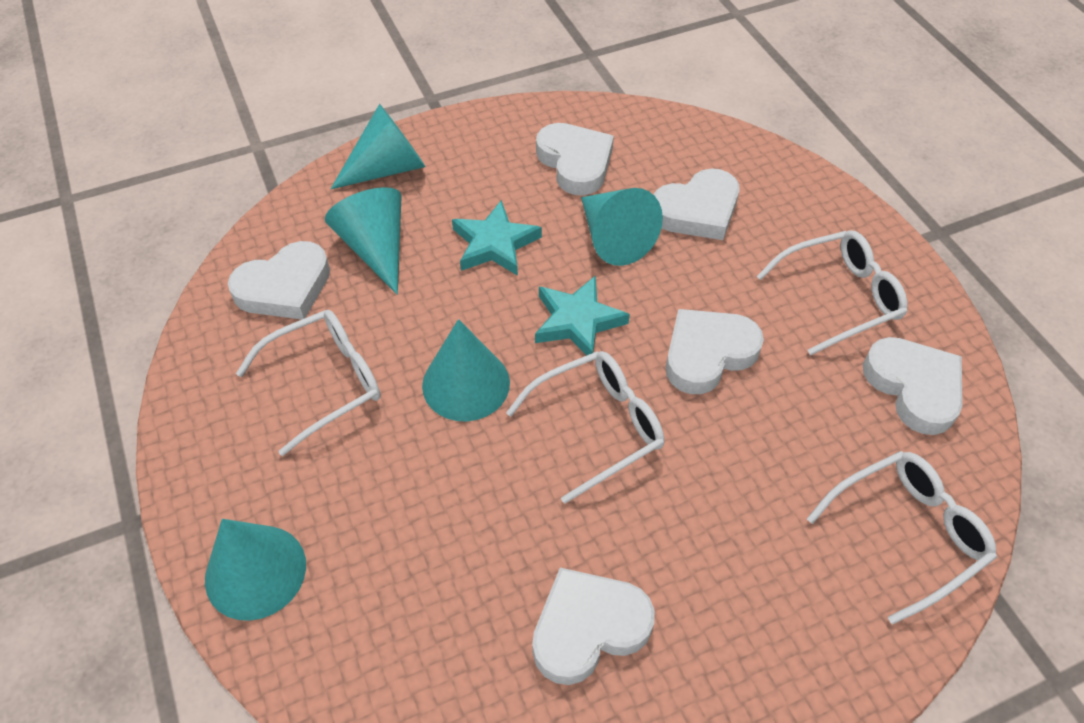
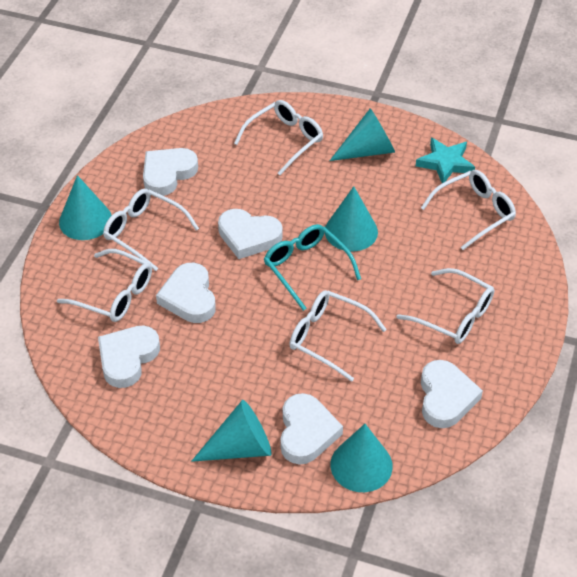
turquoise glasses: none = 0 -> [264,224,361,311] = 1
turquoise star: [452,200,542,276] [535,275,630,356] = 2 -> [416,138,475,183] = 1
white glasses: [236,310,381,456] [506,351,664,504] [757,230,908,356] [807,451,997,625] = 4 -> [57,249,152,322] [103,189,199,271] [234,100,323,175] [289,290,387,382] [397,268,494,344] [421,170,516,250] = 6

